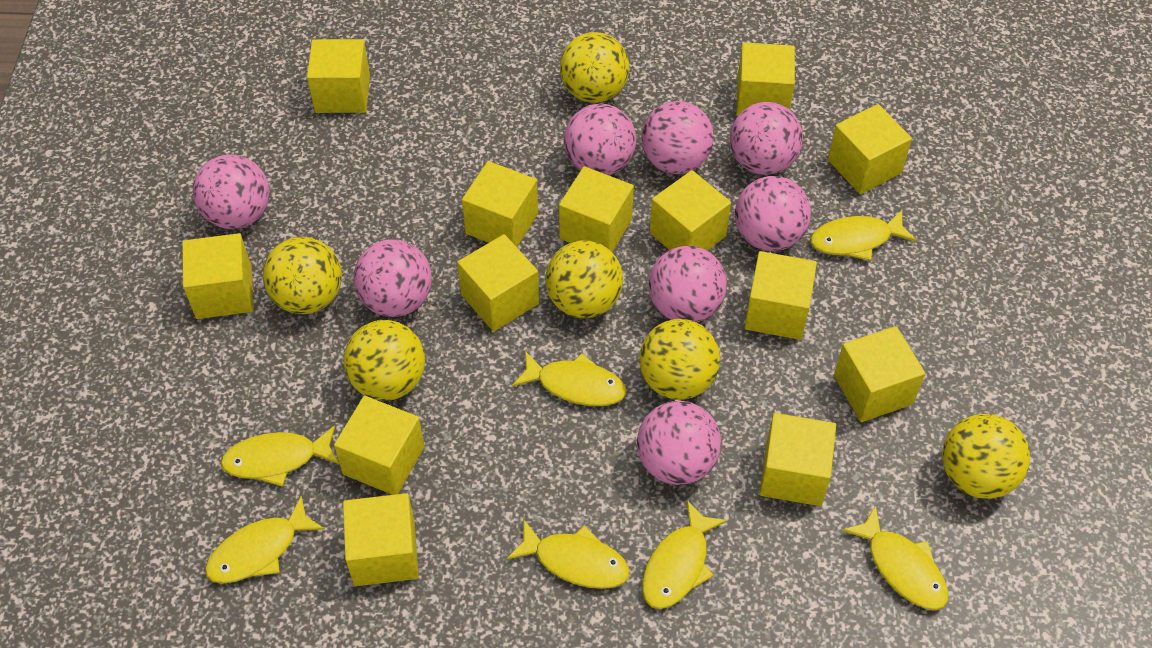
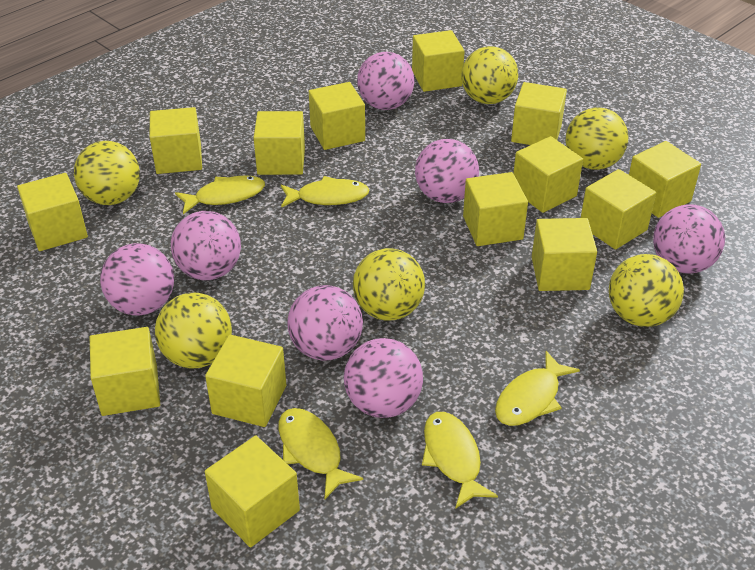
pink ball: [193,155,269,229] [353,239,432,317] [564,103,636,175] [637,401,721,485] [641,101,714,174] [649,246,727,322] [730,102,803,175] [735,176,811,251] = 8 -> [100,243,174,316] [171,211,241,280] [287,285,363,361] [344,338,423,418] [357,52,414,110] [415,139,479,203] [653,204,725,274] = 7
yellow cube: [182,233,254,319] [307,39,370,113] [334,396,425,495] [343,493,419,586] [457,234,539,331] [462,161,538,247] [559,166,634,252] [650,170,731,250] [736,43,795,116] [744,251,817,340] [759,413,836,506] [828,104,912,194] [834,326,925,422] = 13 -> [17,173,88,251] [90,327,160,416] [150,107,202,174] [205,335,286,427] [205,435,300,547] [254,111,305,175] [309,82,365,150] [412,30,464,92] [463,172,528,246] [511,82,567,145] [513,136,583,213] [532,218,597,291] [581,169,656,250] [629,141,701,218] = 14
yellow fish: [205,496,325,584] [221,425,339,486] [507,520,630,589] [512,351,626,406] [642,501,727,609] [810,210,916,261] [842,505,948,610] = 7 -> [175,175,265,214] [278,408,363,499] [281,176,370,208] [422,412,498,509] [495,351,580,426] = 5

